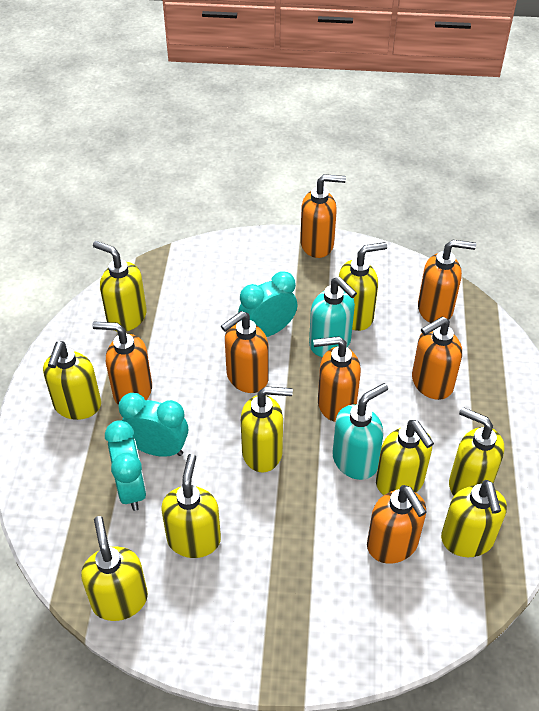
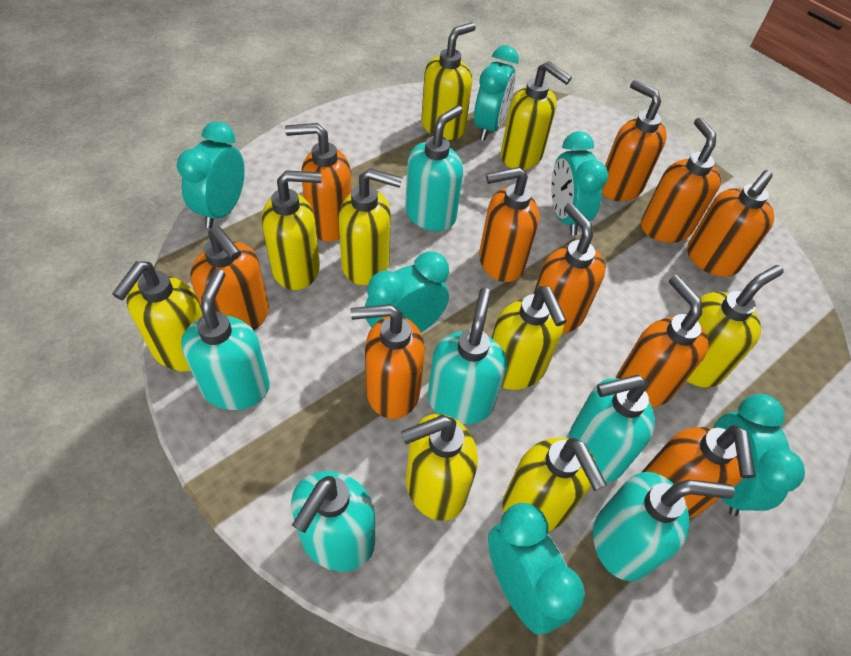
orange soap dispenser: [92,322,152,405] [221,311,268,393] [300,174,346,258] [313,336,361,422] [367,485,426,564] [412,316,462,400] [418,240,476,323] = 7 -> [190,226,269,331] [285,123,352,242] [351,304,425,419] [479,167,539,282] [533,203,606,334] [602,80,667,202] [616,275,709,408] [641,117,721,243] [642,425,756,518] [687,170,774,277] = 10
turquoise clock: [105,420,146,511] [118,393,188,457] [238,271,297,337] = 3 -> [177,121,245,228] [365,251,449,333] [474,45,519,140] [488,503,585,634] [551,131,608,235] [713,394,805,516] = 6
turquoise soap dispenser: [309,277,357,357] [333,383,388,480] = 2 -> [181,269,270,410] [291,471,375,571] [405,105,463,231] [428,288,507,424] [568,375,655,482] [593,472,735,581] = 6

